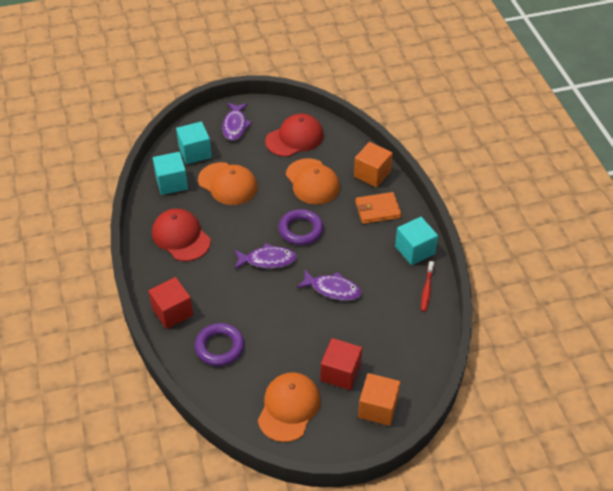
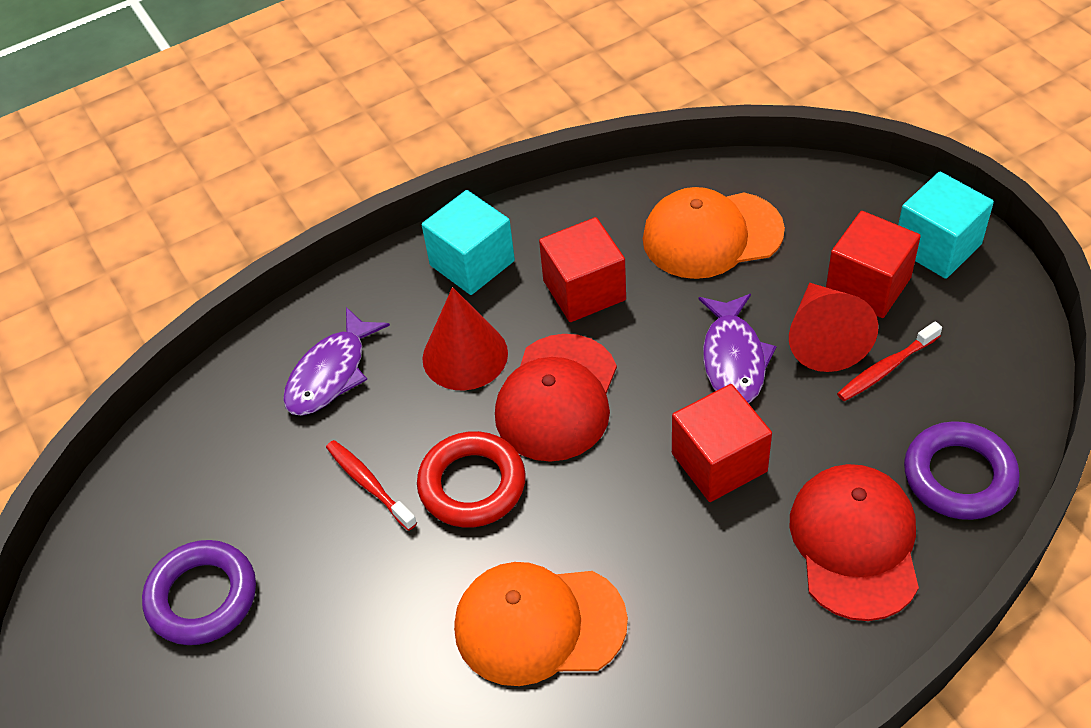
orange cap: [198,162,258,205] [258,372,321,442] [286,158,340,205] = 3 -> [454,562,628,686] [643,187,785,279] = 2
orange cube: [354,142,393,188] [358,373,400,426] = 2 -> none = 0
orange wallet: [355,192,402,224] = 1 -> none = 0
purple fish: [222,103,252,141] [234,243,297,269] [296,270,362,301] = 3 -> [283,307,390,415] [699,294,777,403] = 2
red cone: none = 0 -> [422,287,508,391] [789,283,878,372] = 2
red cube: [148,277,193,329] [320,338,362,390] = 2 -> [539,217,626,322] [672,384,772,502] [826,211,921,318] = 3
red ring: none = 0 -> [417,431,526,528] = 1
red toothbrush: [421,261,434,312] = 1 -> [326,440,417,531] [837,321,942,401] = 2
turquoise cube: [153,152,188,195] [176,121,212,164] [395,217,438,265] = 3 -> [422,190,515,295] [898,171,994,279] = 2

